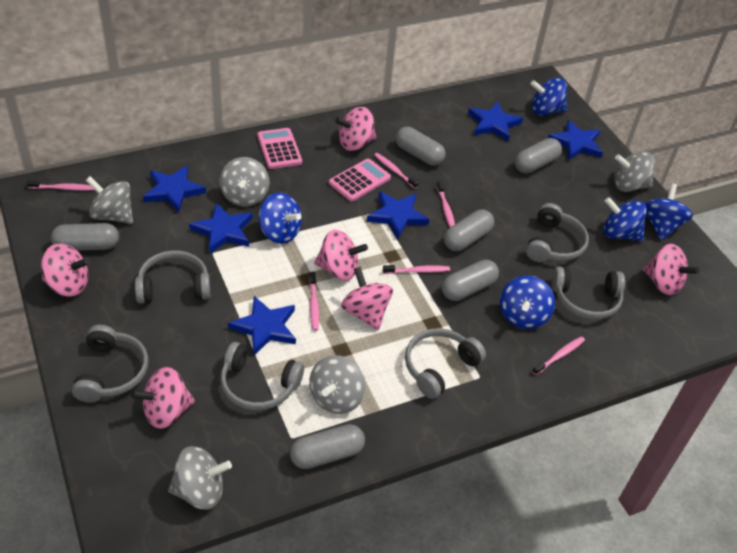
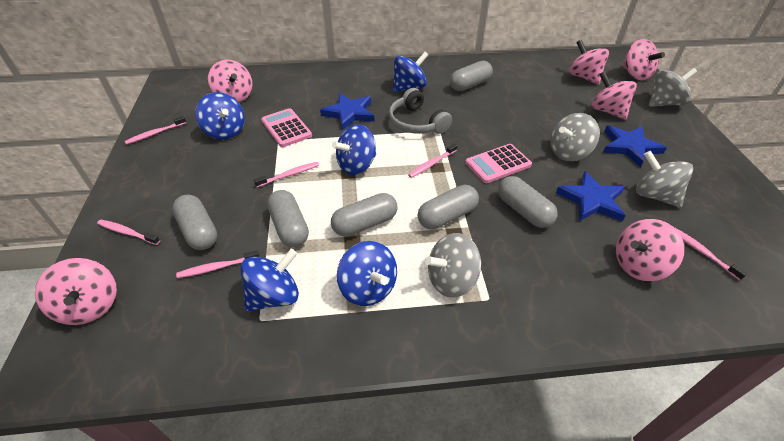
blue star: [143,165,206,213] [189,203,253,254] [228,296,296,355] [367,192,430,239] [468,102,523,141] [548,120,603,160] = 6 -> [320,93,375,130] [556,171,626,221] [603,125,667,167] = 3
grey headphones: [72,325,149,402] [135,250,210,304] [220,342,304,410] [405,328,486,399] [526,203,589,262] [552,266,625,320] = 6 -> [389,88,452,134] = 1
grey spinning top: [86,176,133,224] [168,446,232,510] [220,157,269,207] [309,355,366,414] [614,151,655,192] = 5 -> [425,233,481,298] [550,113,600,161] [636,151,693,207] [649,68,697,107] = 4

